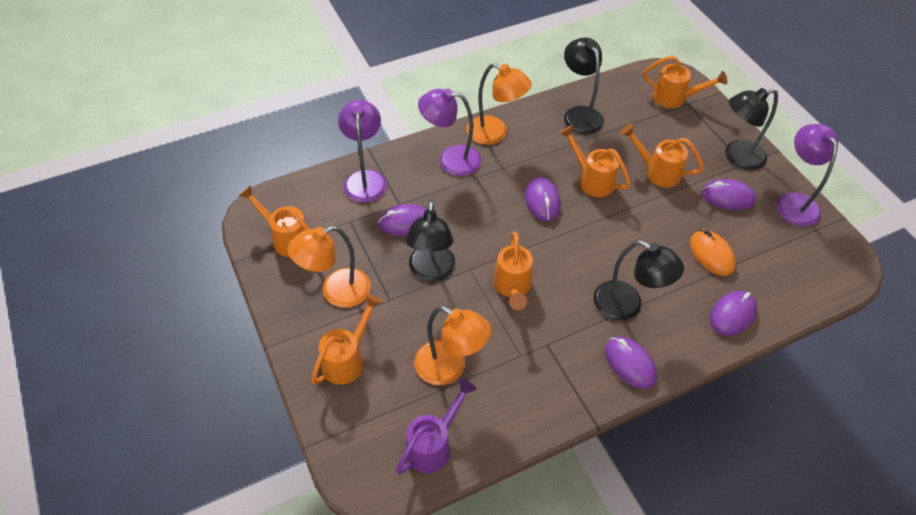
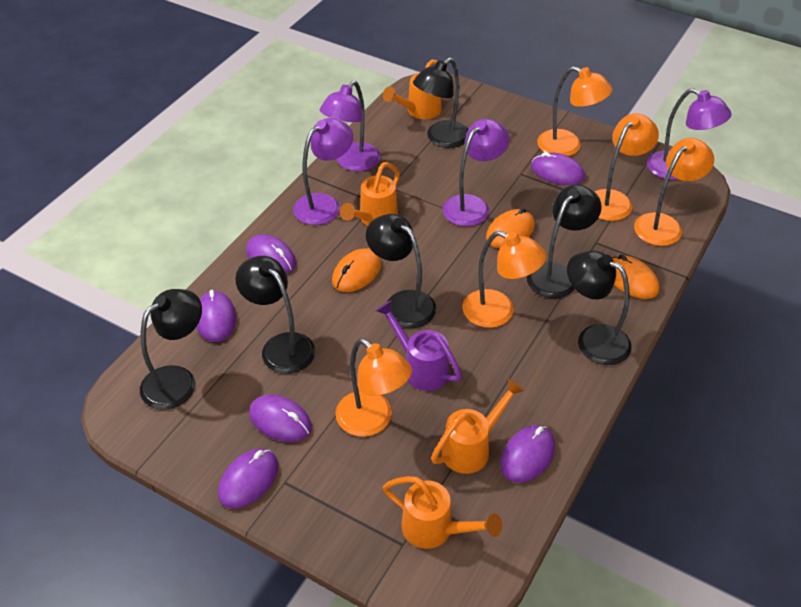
black lamp: [405,200,455,282] [564,37,604,134] [593,240,684,321] [725,88,778,170] = 4 -> [140,289,202,410] [235,256,315,374] [366,214,436,328] [413,58,468,148] [527,185,601,298] [567,251,631,365] = 6
orange lamp: [288,226,371,308] [414,306,491,385] [466,63,532,145] = 3 -> [335,338,412,437] [462,231,547,328] [537,66,613,156] [594,113,659,221] [634,138,714,246] = 5
orange mouse: [690,230,736,276] = 1 -> [332,248,381,292] [486,208,535,248] [612,255,659,299] = 3
orange watering can: [239,185,310,257] [311,294,382,385] [493,232,533,310] [560,125,630,197] [620,124,704,188] [643,55,727,109] = 6 -> [340,162,400,226] [383,59,449,119] [383,476,502,549] [431,378,525,474] = 4
purple lamp: [338,100,387,203] [418,88,481,176] [777,124,838,226] = 3 -> [293,118,353,225] [320,80,380,171] [443,119,509,226] [647,88,732,180] = 4
purple mouse: [378,204,427,236] [525,177,561,221] [605,337,657,389] [701,179,756,210] [710,291,757,336] = 5 -> [196,290,236,342] [218,449,278,508] [246,234,296,274] [249,394,312,442] [500,425,555,483] [531,152,585,185] = 6

